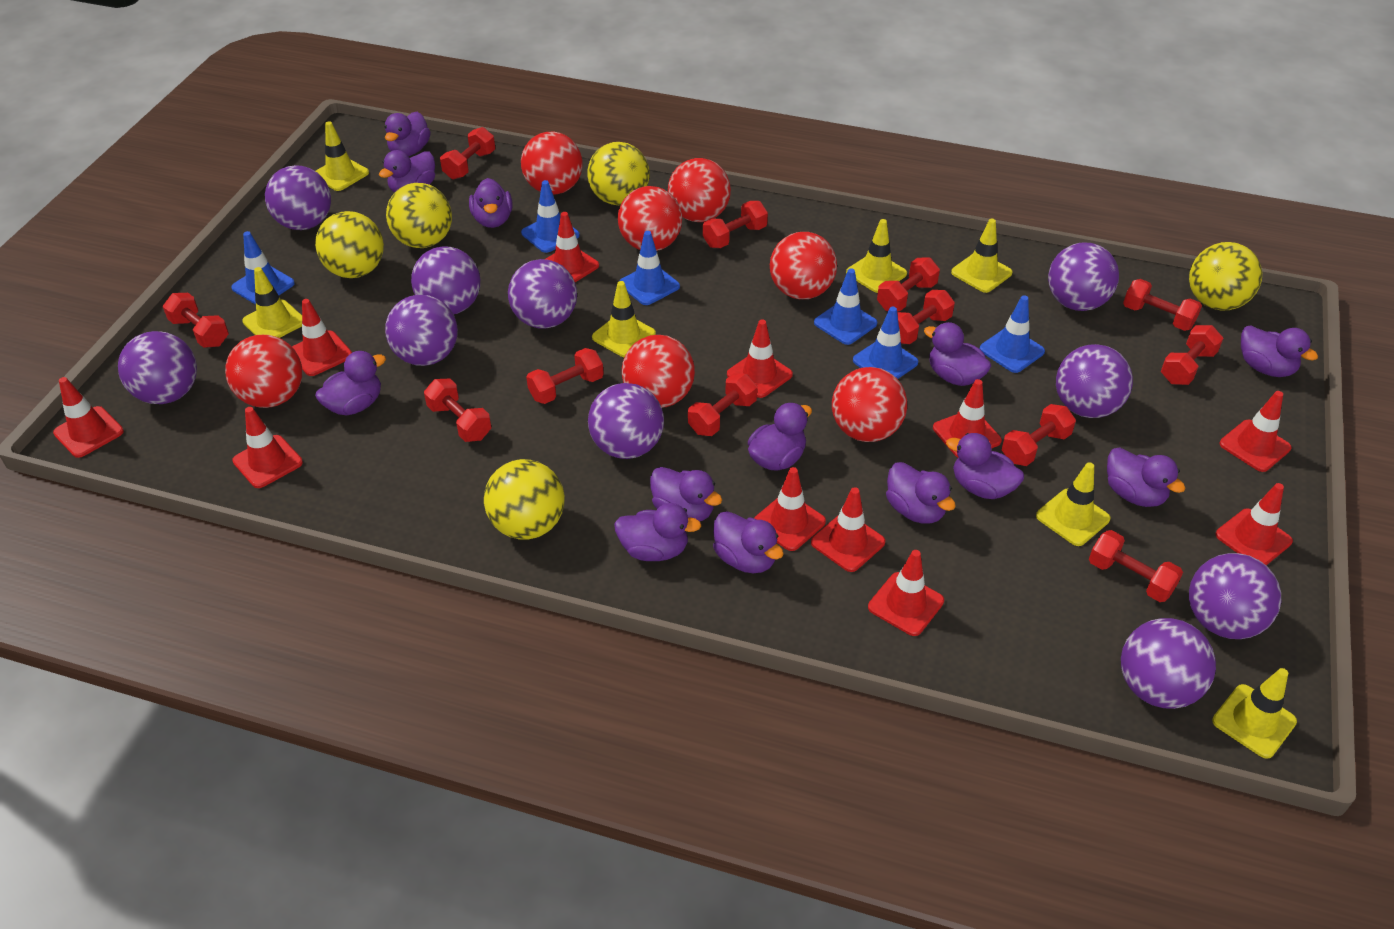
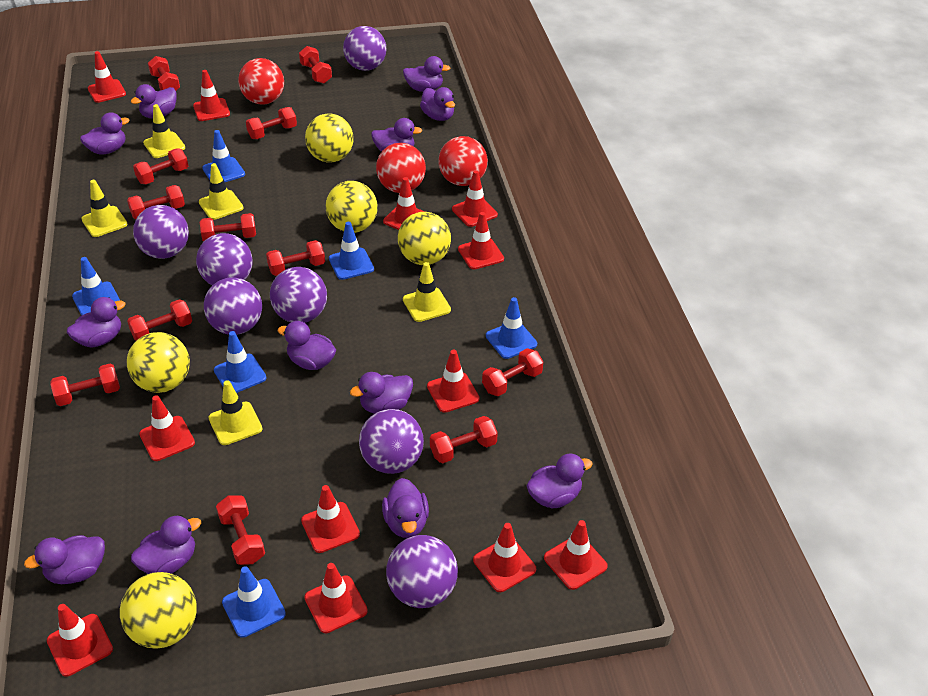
purple ball: [118,331,197,404] [265,165,331,230] [385,295,458,366] [411,246,480,314] [508,259,577,329] [588,383,664,459] [1048,243,1119,311] [1056,344,1133,418] [1121,618,1216,709] [1189,553,1281,639] = 10 -> [133,205,189,259] [196,233,253,285] [204,278,262,335] [270,267,327,323] [343,26,386,71] [359,409,424,474] [386,535,458,608] = 7
purple duck: [315,351,386,416] [379,150,435,192] [384,112,431,156] [469,178,512,228] [614,503,701,561] [650,467,722,522] [713,511,784,573] [748,402,812,471] [886,462,956,523] [924,322,991,386] [946,433,1024,499] [1107,448,1186,507] [1241,325,1318,377] = 13 -> [24,535,105,584] [67,297,126,348] [80,112,129,155] [130,84,176,118] [131,515,201,574] [278,321,336,370] [350,372,413,414] [371,118,422,152] [382,478,429,538] [403,56,450,92] [420,87,455,121] [526,454,593,508] = 12
red ball: [225,335,303,408] [521,132,583,195] [618,186,682,251] [622,335,695,408] [668,158,731,222] [770,232,837,299] [832,367,907,442] = 7 -> [238,58,284,105] [376,143,426,193] [439,136,488,186] = 3
red traffic cone: [53,377,124,458] [232,407,303,488] [292,299,352,376] [546,212,599,282] [727,320,793,398] [754,467,826,551] [811,487,885,572] [868,550,944,636] [933,379,1002,458] [1216,483,1293,565] [1220,391,1291,472] = 11 -> [47,604,113,677] [88,51,126,103] [139,395,195,461] [193,70,230,121] [301,485,360,553] [304,563,368,633] [383,177,425,230] [427,350,479,413] [452,170,498,227] [458,212,504,269] [473,523,536,592] [544,520,608,590] = 12
yellow traffic cone: [242,267,302,338] [316,121,369,191] [592,281,656,357] [846,219,907,293] [951,219,1012,293] [1036,462,1110,546] [1212,668,1297,759] = 7 -> [81,180,127,237] [143,104,185,158] [199,163,244,220] [209,380,262,445] [403,262,451,322] = 5

